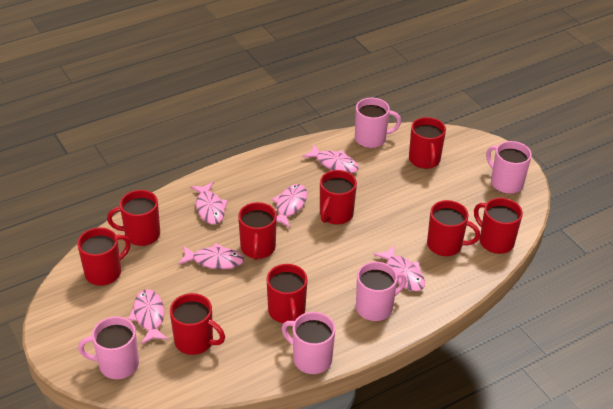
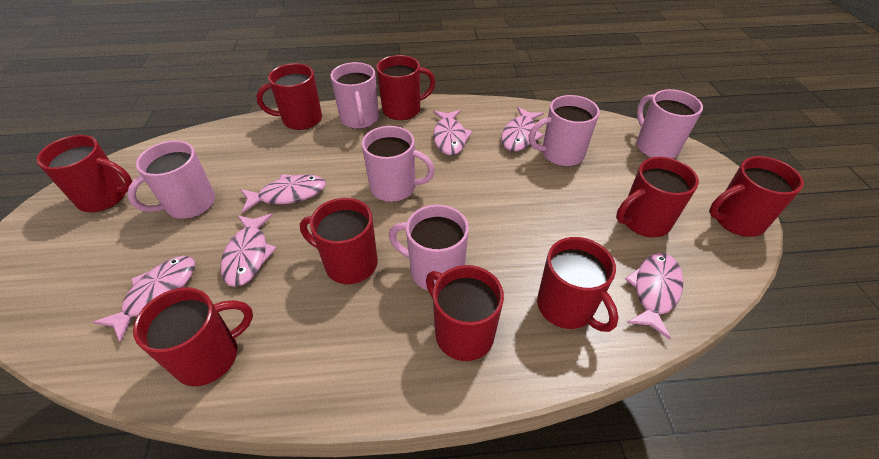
pink mug: [78,316,139,379] [282,312,335,374] [355,98,401,148] [356,262,407,321] [486,141,532,194] = 5 -> [127,140,215,219] [330,62,379,129] [362,126,435,202] [389,205,469,291] [529,95,600,167] [637,89,703,159] = 6

